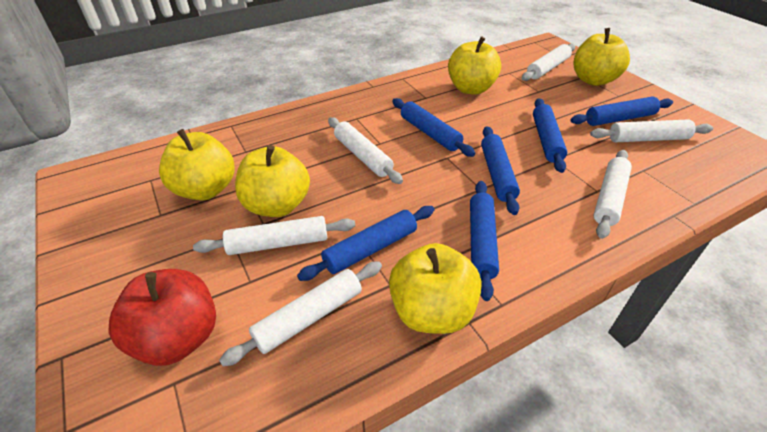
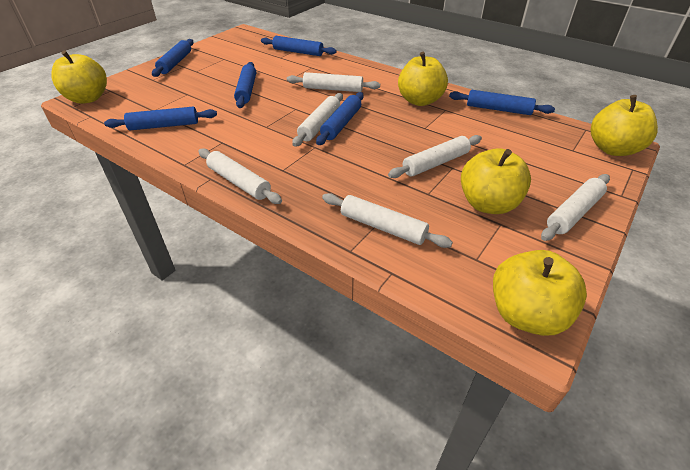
red apple: [109,269,216,366] = 1 -> none = 0

